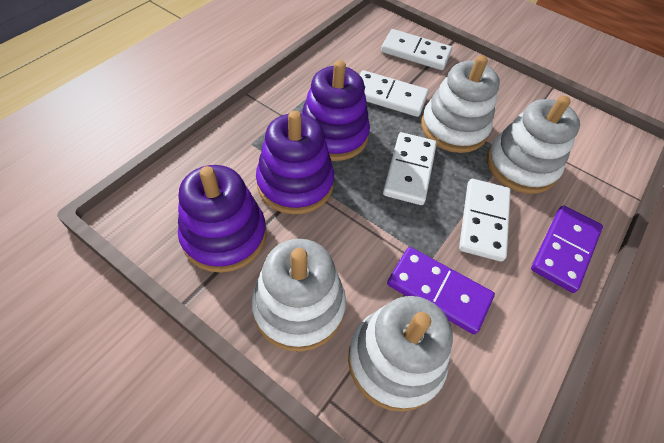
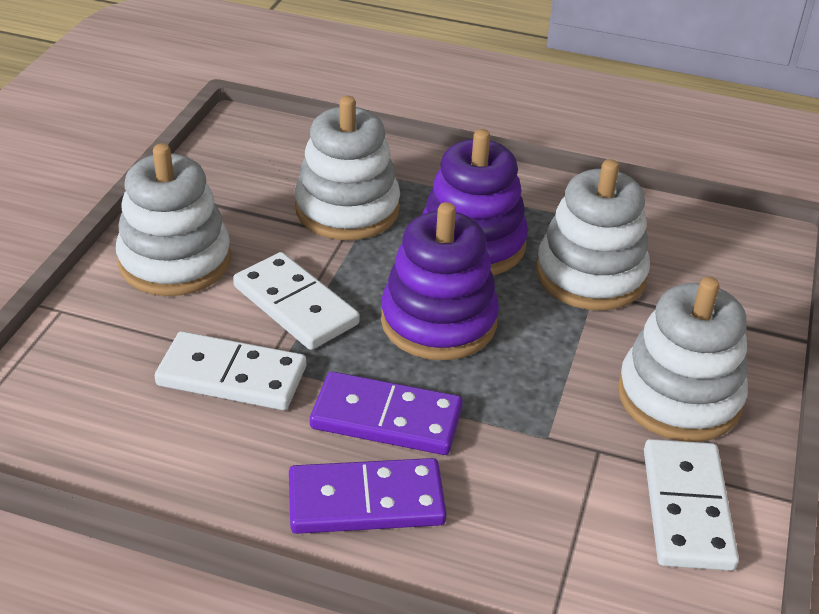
purple stacking toy: [178,165,267,273] [256,111,334,214] [301,60,370,161] = 3 -> [381,202,499,360] [422,129,528,275] = 2
white domino: [360,70,429,117] [381,29,452,70] [383,132,437,205] [459,179,511,262] = 4 -> [155,331,306,410] [233,252,360,350] [644,439,739,571] = 3

